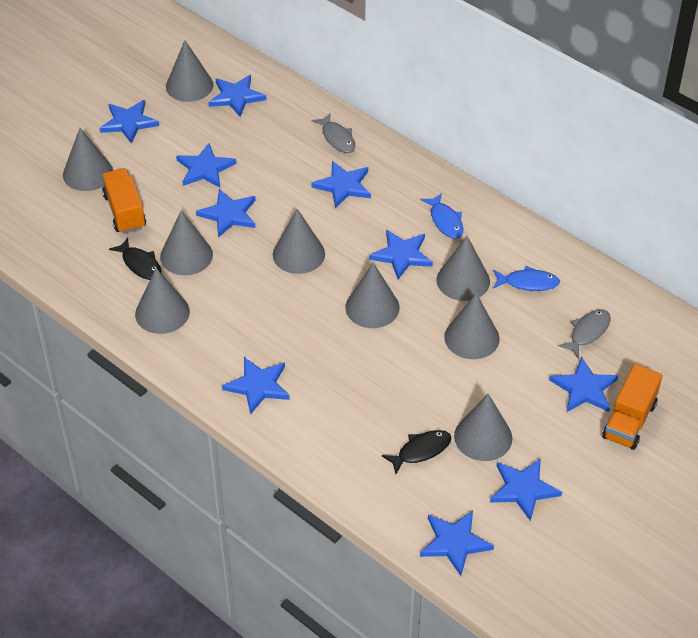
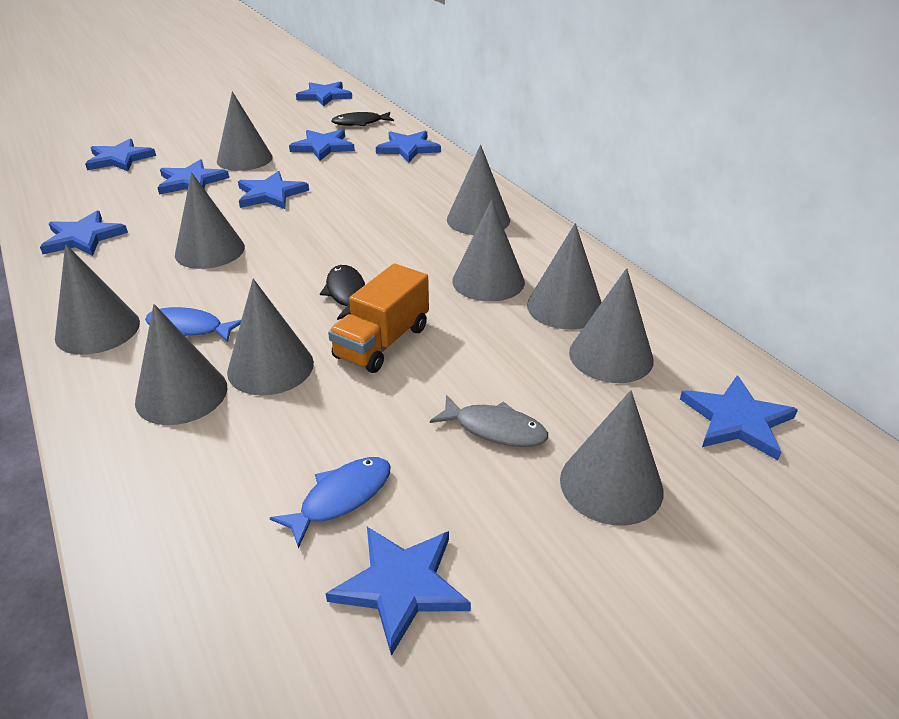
blue star: [99,100,159,144] [176,143,237,188] [196,189,256,238] [208,75,266,117] [222,357,290,415] [311,161,371,208] [369,230,433,279] [420,511,494,576] [490,458,562,521] [549,356,618,412] = 10 -> [40,211,128,256] [85,139,156,171] [157,159,229,195] [238,171,309,209] [289,129,355,161] [296,81,352,106] [325,527,471,656] [376,131,441,162] [680,375,798,460] = 9
grey cone: [63,128,113,191] [135,268,190,334] [160,210,213,275] [166,40,213,102] [273,209,325,274] [345,262,400,328] [437,236,490,301] [444,293,500,359] [454,393,512,461] = 9 -> [55,244,140,355] [135,304,227,425] [175,172,245,269] [217,91,273,171] [227,279,314,396] [447,145,510,235] [452,200,525,302] [527,223,602,330] [560,390,663,526] [569,268,654,383] = 10
grey fish: [311,113,355,153] [558,309,611,358] = 2 -> [430,395,548,447] = 1
orange truck: [102,168,146,234] [602,364,663,450] = 2 -> [328,263,429,373] = 1

